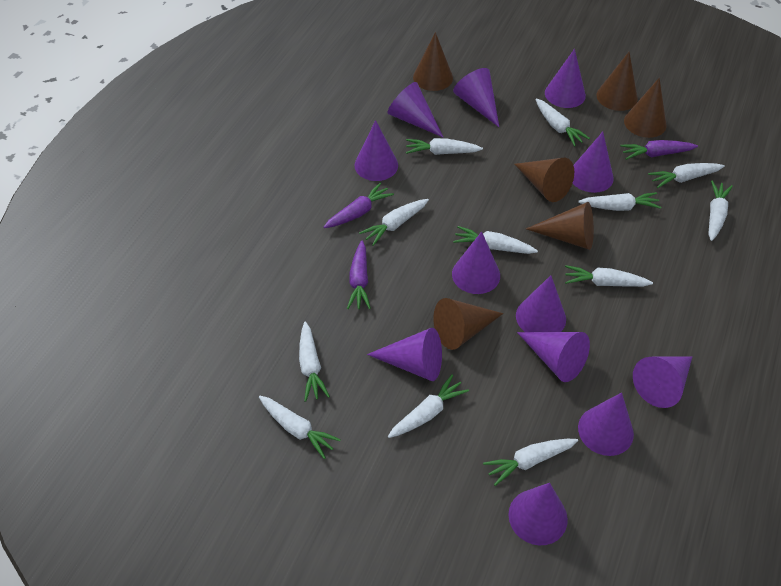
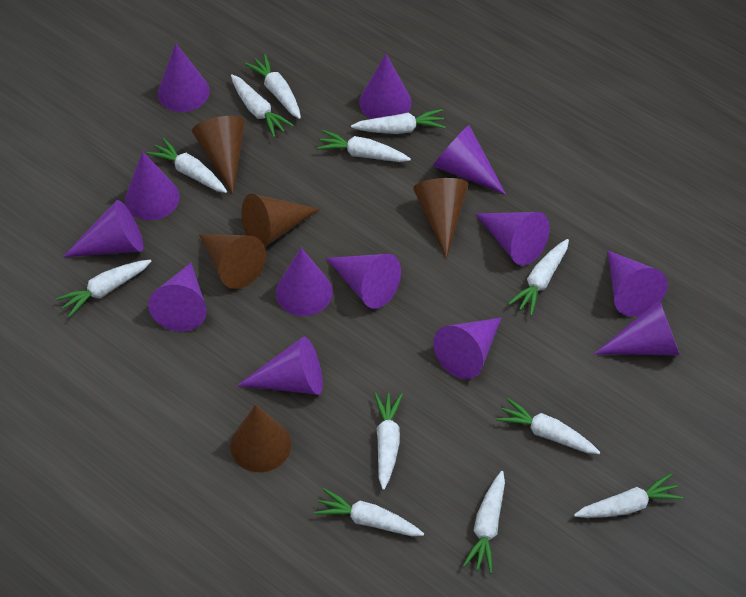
brown cone: [413,32,453,91] [433,298,503,350] [514,158,574,202] [526,202,594,250] [596,52,638,111] [624,78,667,138] = 6 -> [192,116,245,195] [199,234,266,289] [230,404,291,472] [241,194,320,247] [413,178,469,259] = 5
purple carrot: [324,182,394,228] [347,241,371,309] [620,140,698,160] = 3 -> none = 0
purple cone: [355,120,398,181] [367,328,442,381] [387,82,443,137] [452,231,500,294] [453,68,499,127] [509,483,568,545] [516,275,566,332] [517,332,590,382] [545,49,586,108] [573,132,614,193] [578,392,634,456] [633,356,692,408] = 12 -> [63,200,143,257] [125,151,180,220] [148,263,207,332] [158,44,210,112] [237,336,323,395] [276,248,333,316] [326,254,401,309] [359,54,412,119] [433,125,506,195] [433,318,501,379] [475,212,549,266] [594,300,680,355] [607,250,667,317] = 13

